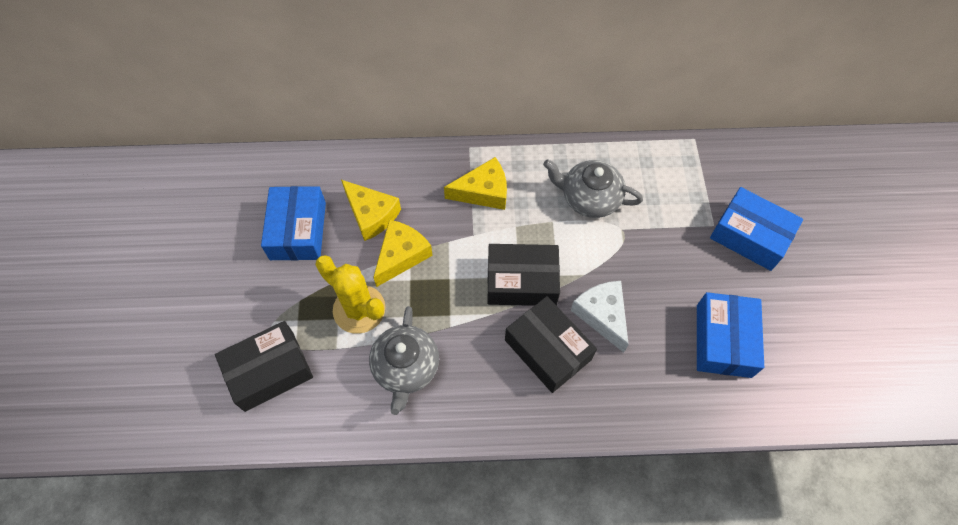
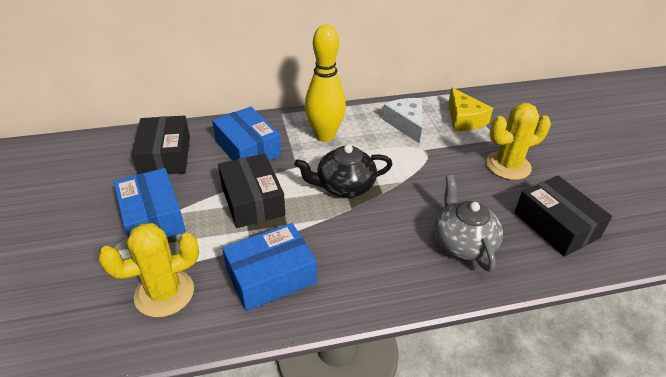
black teapot: none = 0 -> [294,144,392,197] = 1
grey teapot: [369,306,439,415] [543,159,643,218] = 2 -> [434,175,503,272] = 1
yellow bowling pin: none = 0 -> [305,25,346,142] = 1
yellow cactus: [315,255,385,334] = 1 -> [98,223,199,317] [486,103,551,180] = 2
yellow cheese: [341,180,401,241] [373,220,433,287] [444,157,507,210] = 3 -> [448,88,493,131] = 1

